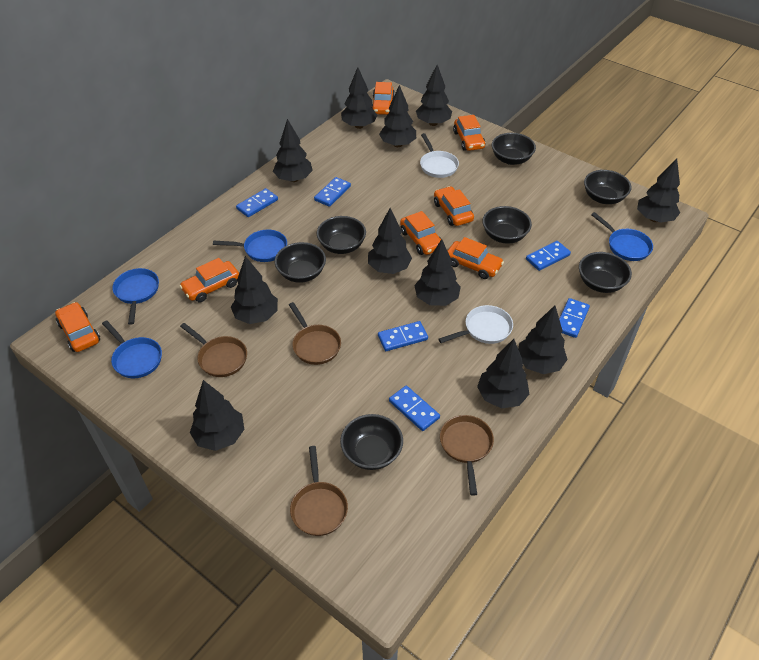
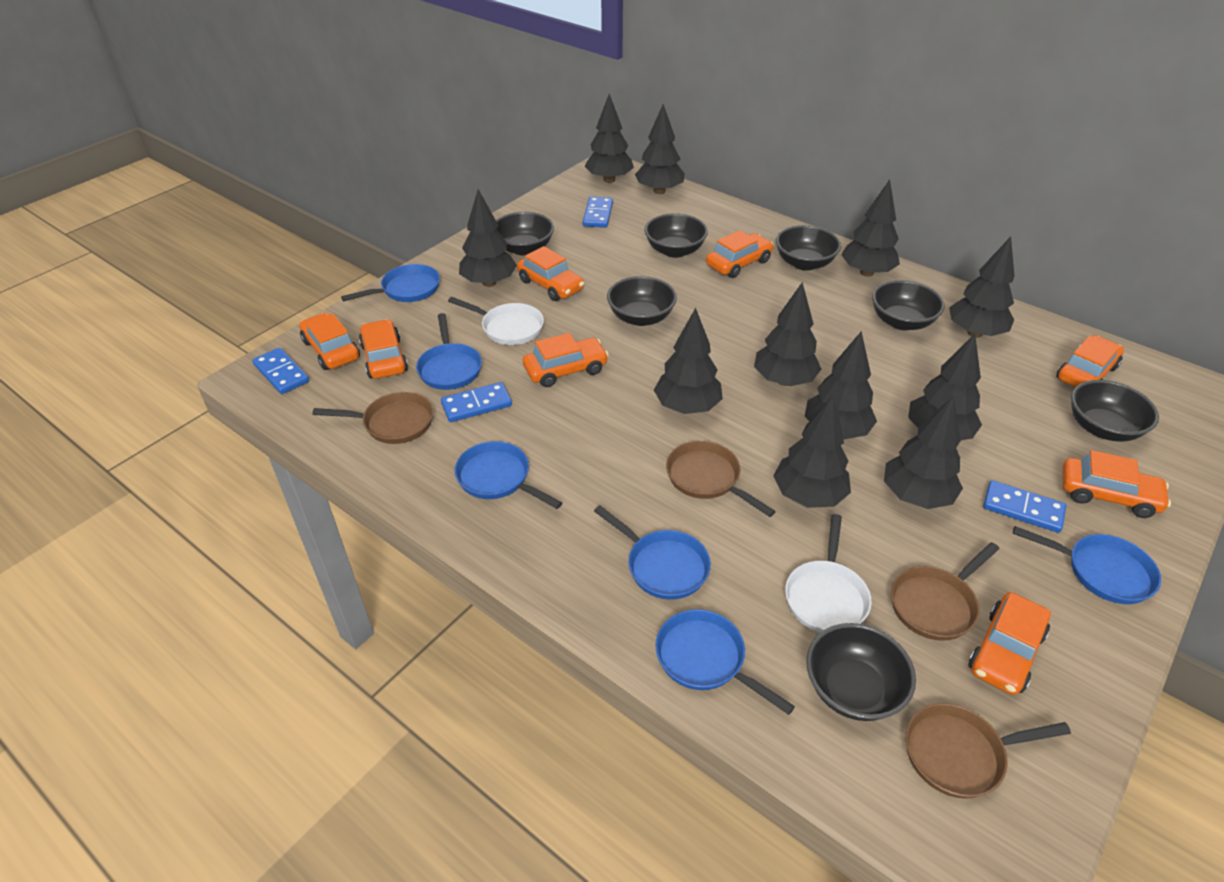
blue domino: [236,188,278,217] [314,177,351,207] [378,321,428,351] [389,386,440,431] [526,241,571,271] [559,298,590,338] = 6 -> [252,348,309,394] [441,382,512,422] [583,197,613,228] [983,480,1066,533] = 4
blue pan: [102,320,162,378] [112,268,159,325] [213,229,287,262] [591,212,653,261] = 4 -> [341,264,440,302] [416,313,482,390] [455,441,562,509] [594,505,711,600] [655,609,795,715] [1013,526,1161,604] = 6
orange car: [55,302,100,352] [179,258,239,302] [371,82,395,115] [400,211,441,255] [434,186,474,226] [448,237,504,279] [453,115,486,151] = 7 -> [299,313,360,370] [359,319,408,379] [517,246,584,301] [523,333,609,387] [706,230,774,278] [968,592,1051,695] [1056,335,1124,387] [1062,450,1171,518] = 8

